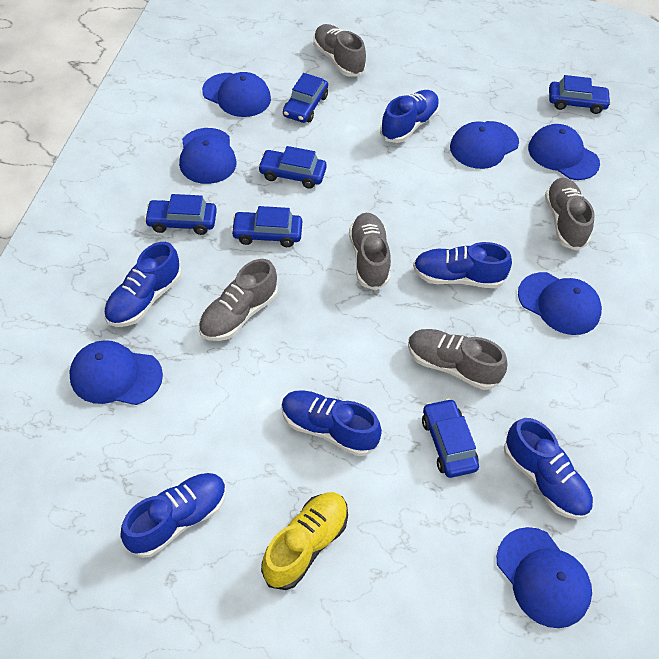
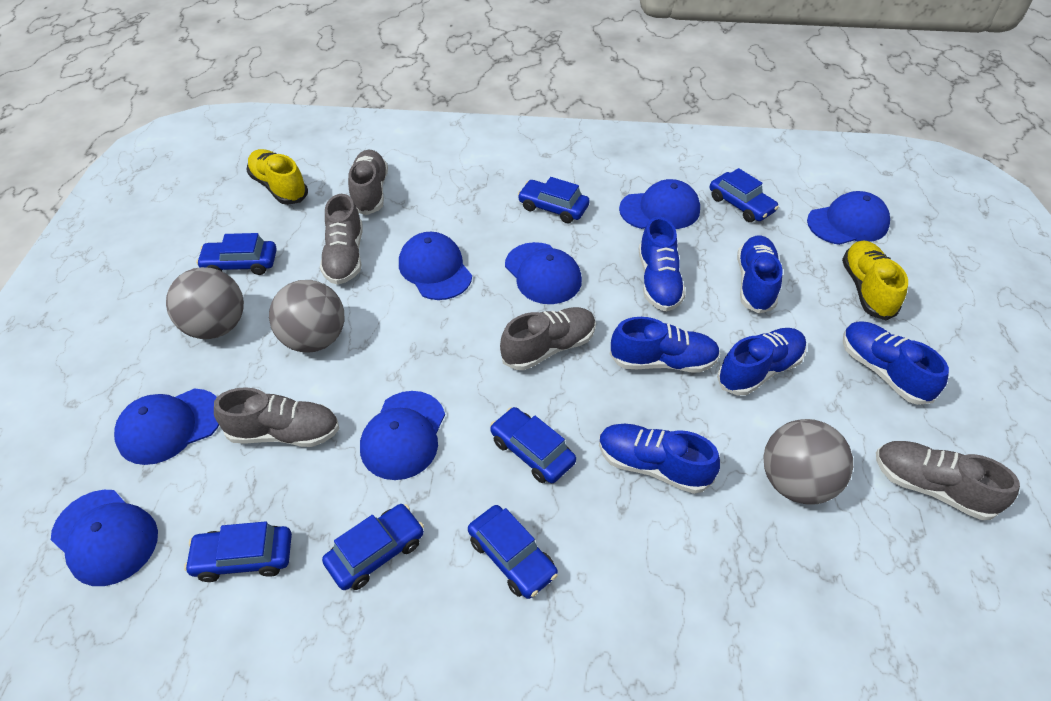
blue car: [144,194,217,235] [231,206,302,247] [258,146,327,189] [283,73,328,123] [422,398,479,478] [549,75,611,114] = 6 -> [184,521,292,582] [196,233,277,275] [322,504,424,590] [468,505,558,599] [490,407,576,483] [518,177,590,223] [710,168,779,222] = 7
grey ball: none = 0 -> [166,267,244,339] [269,280,344,353] [764,419,853,505] = 3
yellow shoe: [261,492,348,590] = 1 -> [247,149,308,205] [842,240,908,320] = 2

